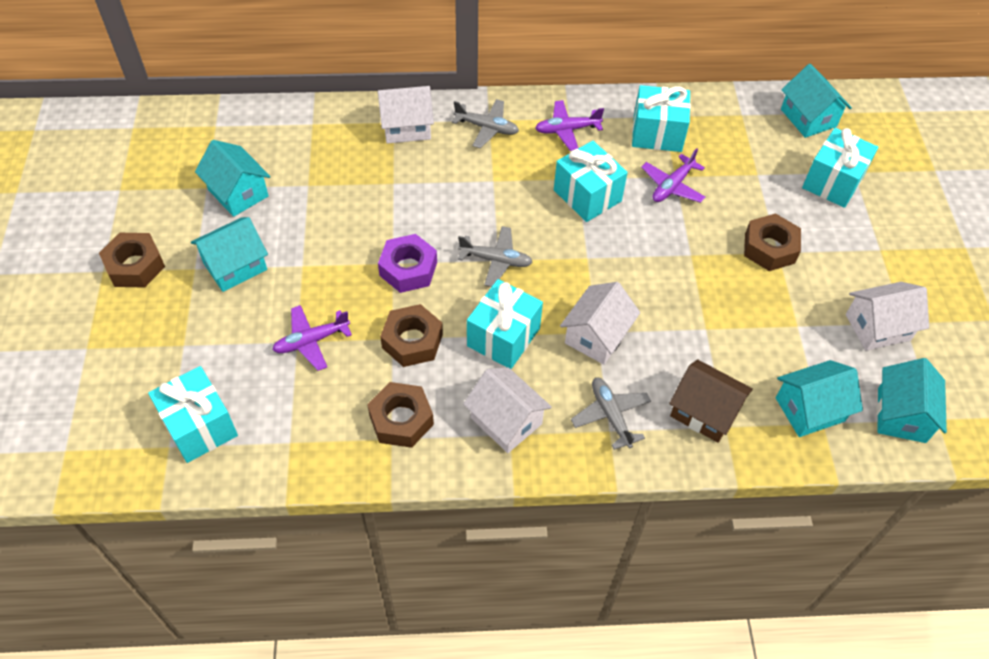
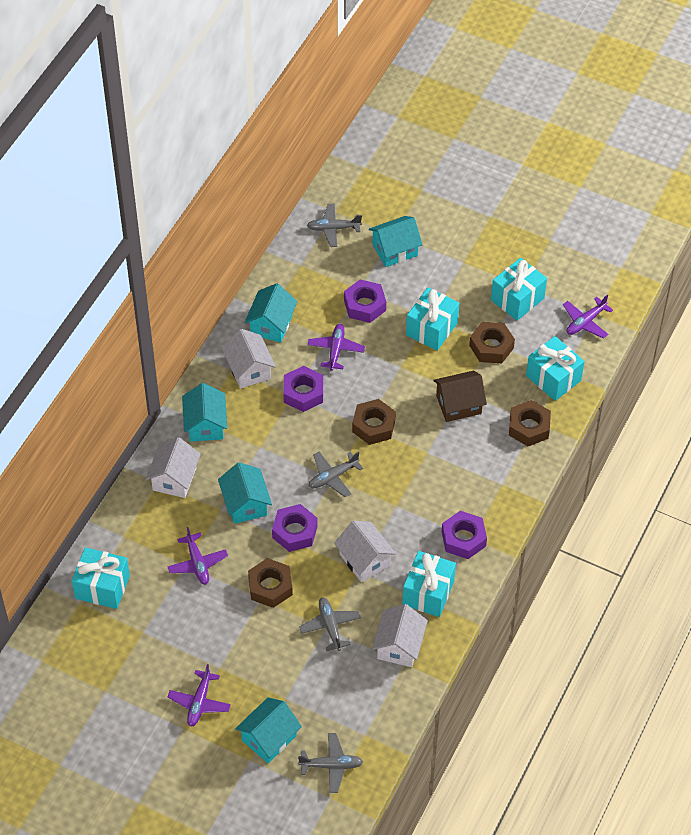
grey plane: [452,99,519,148] [458,226,533,287] [571,378,651,450] = 3 -> [298,733,363,793] [299,597,361,651] [307,204,362,247] [309,451,363,497] = 4
purple nut: [378,234,437,293] = 1 -> [272,504,318,552] [284,366,323,412] [344,279,386,323] [442,511,487,559] = 4
purple plane: [272,305,352,371] [535,100,604,151] [641,148,706,203] = 3 -> [167,527,228,584] [168,664,231,727] [308,324,365,371] [563,295,613,339] = 4

